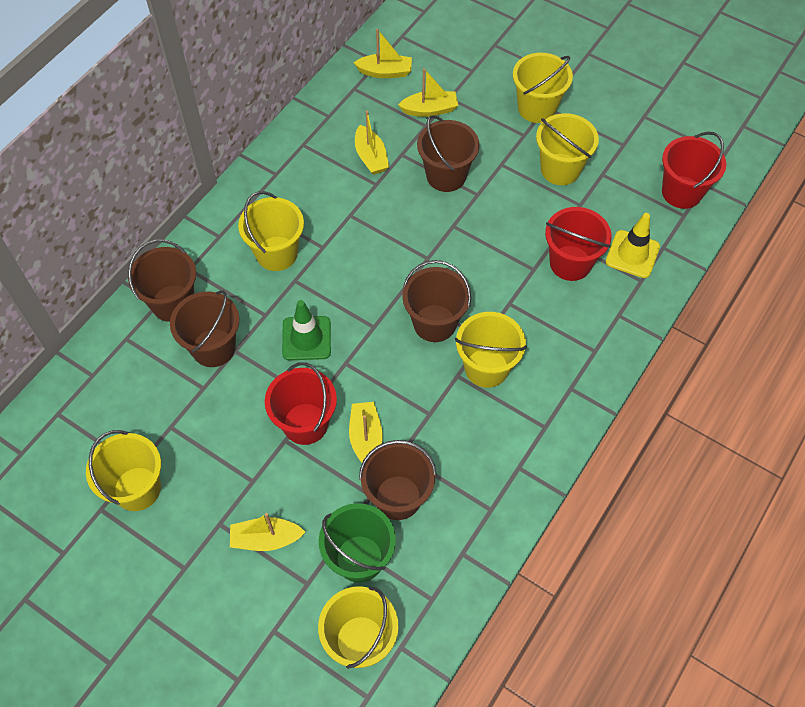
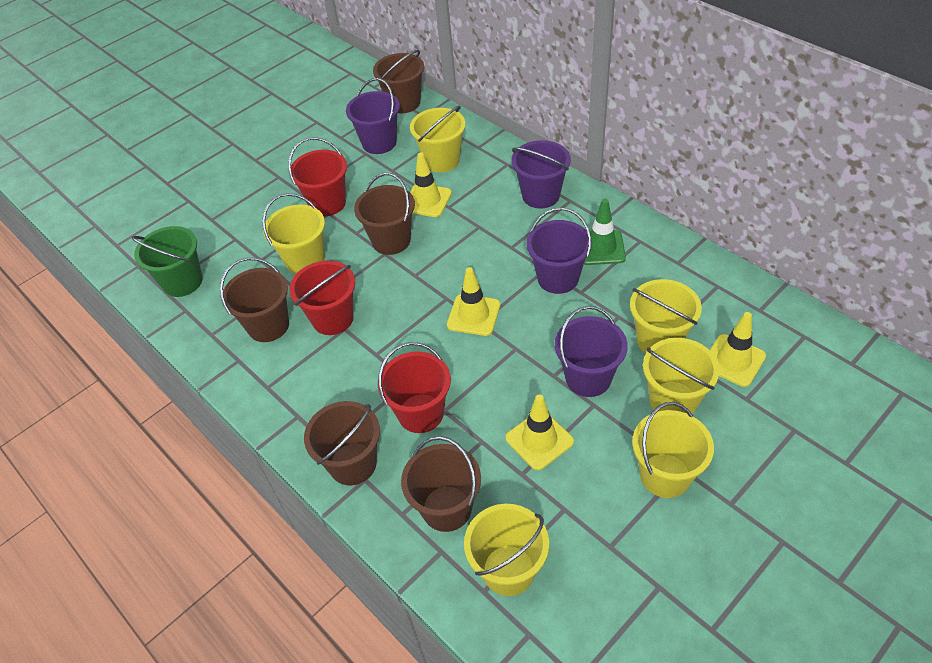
purple bucket: none = 0 -> [346,78,400,154] [512,140,571,208] [526,208,592,294] [555,306,628,397] = 4
yellow boat: [230,513,305,551] [349,402,383,462] [354,29,412,78] [355,111,389,175] [398,68,458,117] = 5 -> none = 0
yellow traffic cone: [606,213,660,278] = 1 -> [410,152,452,217] [447,267,500,336] [505,395,574,470] [710,312,766,387] = 4

